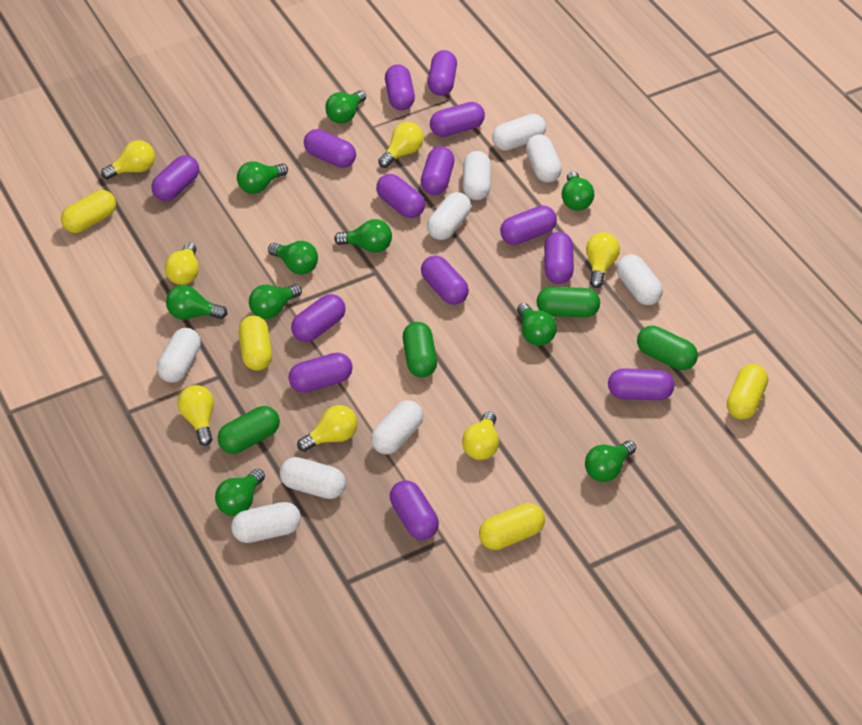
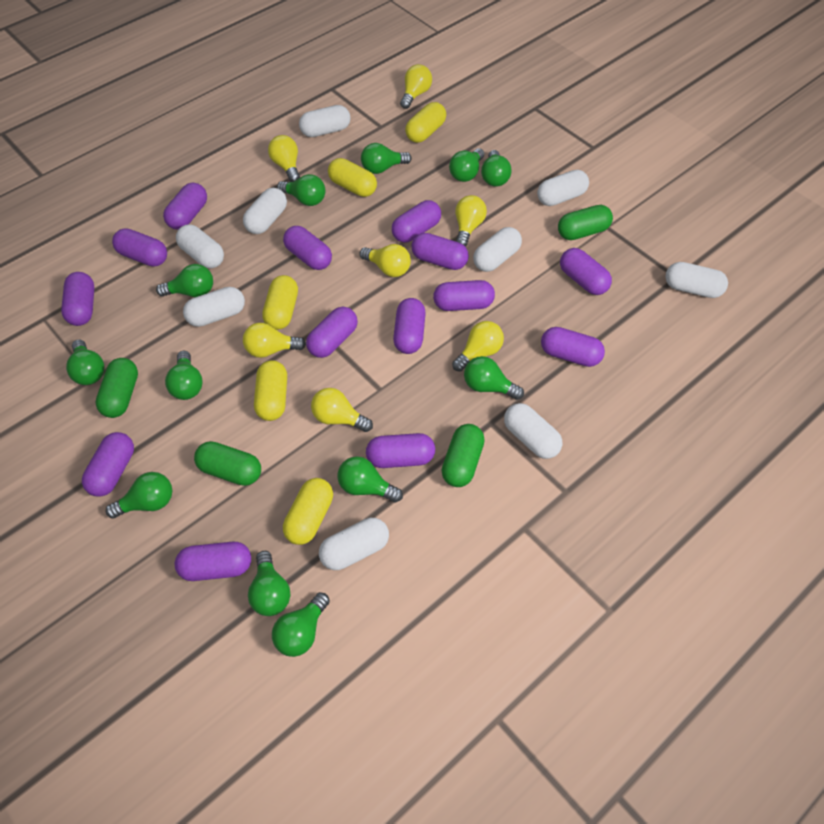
green light bulb: [166,285,228,320] [215,469,265,516] [237,161,288,194] [249,284,302,319] [268,241,318,275] [325,90,366,123] [334,219,392,253] [517,303,557,346] [562,171,595,211] [585,441,636,482] = 10 -> [66,339,105,385] [105,472,172,519] [156,264,213,297] [165,351,203,400] [248,551,291,616] [272,592,330,657] [277,174,326,206] [337,456,403,503] [361,143,412,174] [449,148,484,182] [464,356,524,400] [481,150,512,187] = 12
yellow capsule: [61,190,116,233] [239,316,272,371] [479,503,545,550] [727,364,768,419] = 4 -> [254,360,287,421] [262,275,298,330] [283,478,333,545] [328,158,377,197] [405,102,446,143] = 5

